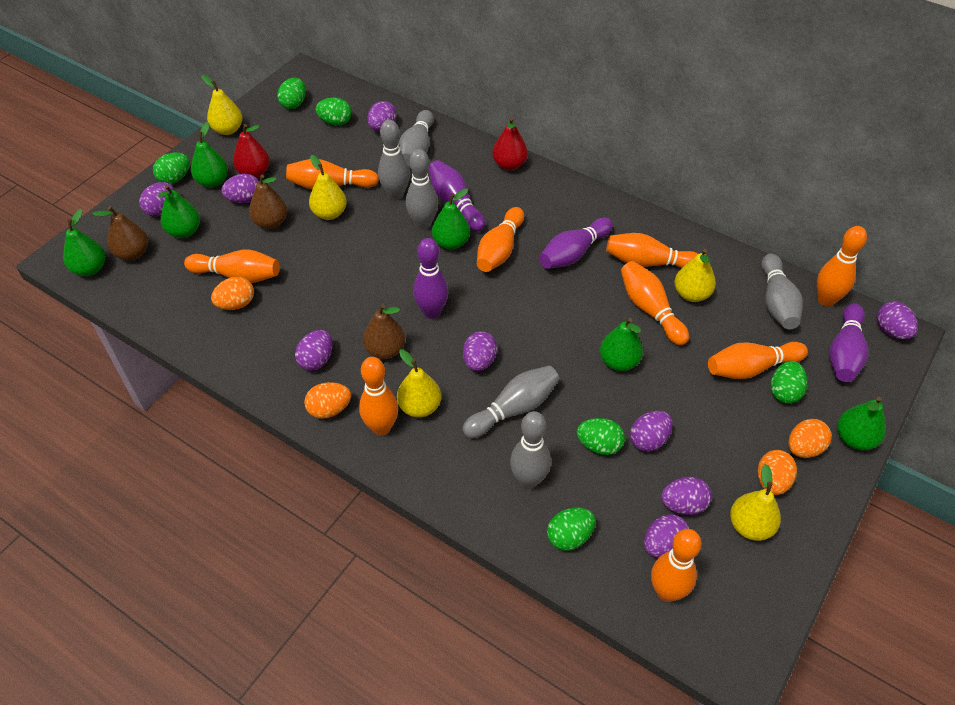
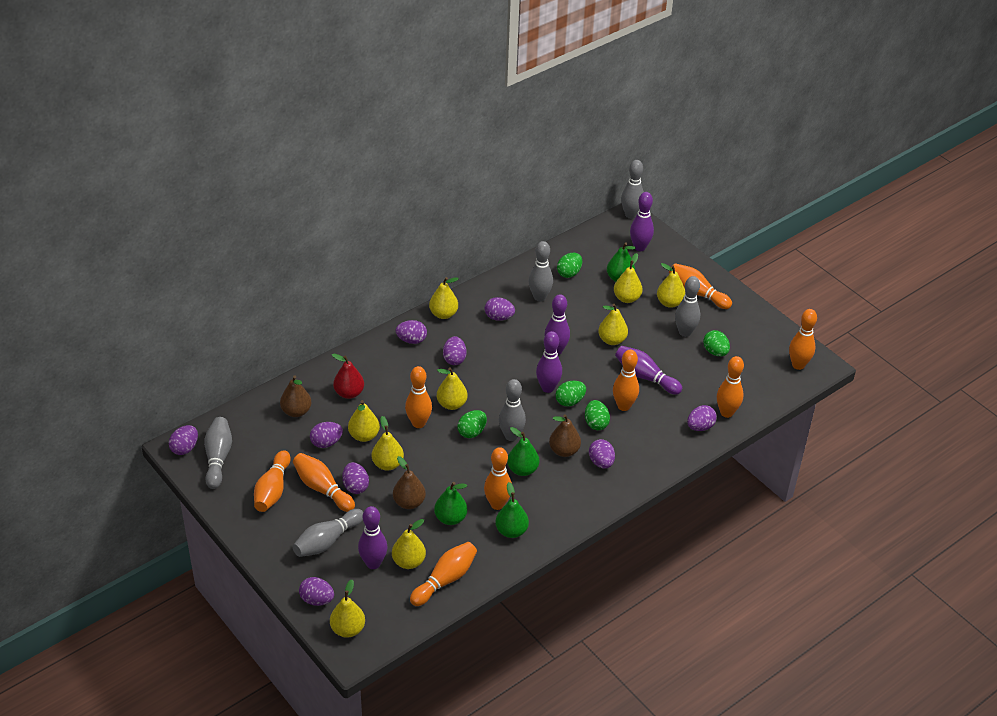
green egg: [153,153,190,184] [277,78,306,109] [316,98,352,126] [547,508,595,551] [577,418,625,455] [771,361,807,404] = 6 -> [458,410,487,438] [556,381,586,406] [557,253,582,278] [585,400,610,430] [703,330,730,356] = 5
green pear: [63,209,105,276] [158,185,200,238] [191,122,228,187] [432,188,470,250] [600,318,643,371] [837,397,886,450] = 6 -> [434,482,467,525] [495,482,529,538] [507,427,539,476] [607,242,636,282] = 4
orange egg: [211,277,254,310] [304,382,351,419] [758,450,797,495] [788,419,832,458] = 4 -> none = 0
purple bowling pin: [413,238,448,319] [428,160,485,232] [539,218,613,269] [829,303,868,382] = 4 -> [358,506,387,569] [536,331,562,393] [545,294,570,355] [615,346,682,395] [630,192,654,251] = 5
red pear: [233,124,270,178] [492,118,528,170] = 2 -> [332,353,364,399] = 1
yellow pear: [201,75,242,135] [309,155,347,220] [397,350,441,418] [675,249,716,302] [730,464,781,541] = 5 -> [330,580,365,638] [348,400,380,442] [372,416,404,471] [392,519,426,569] [429,277,459,319] [437,367,468,410] [598,304,628,345] [614,253,643,303] [657,263,686,308] = 9

